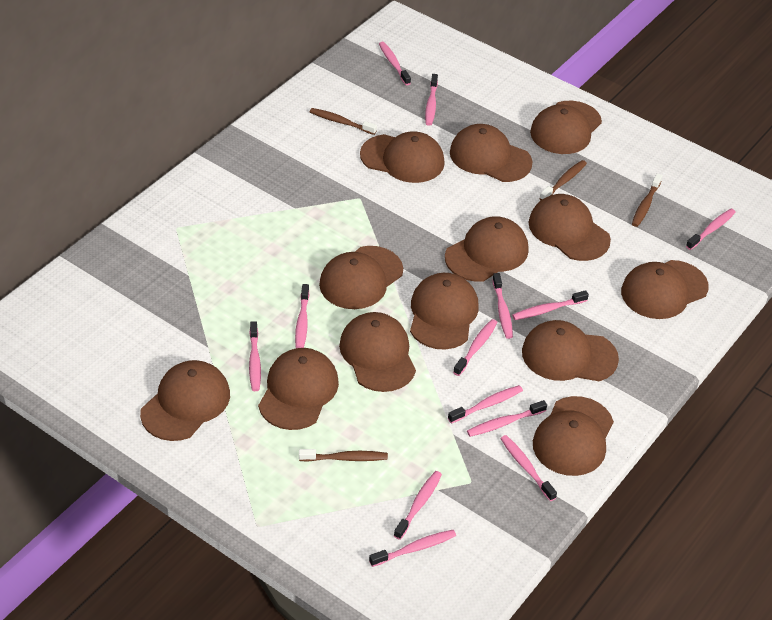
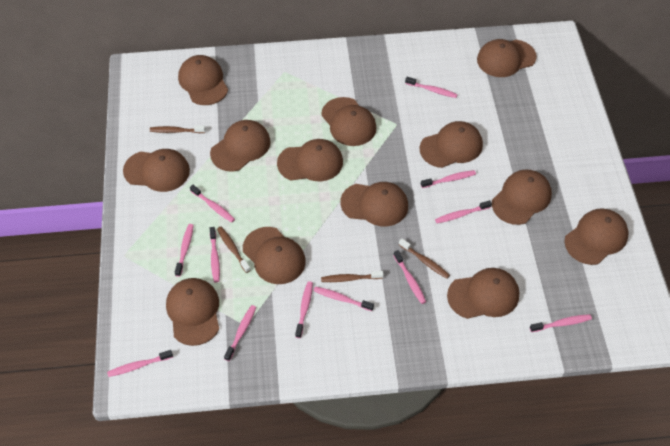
pink toothbrush: [249,321,261,391] [295,284,309,348] [369,530,456,567] [379,42,411,85] [394,471,442,540] [425,74,438,126] [448,385,523,424] [453,319,498,376] [467,400,547,437] [492,273,513,339] [500,435,557,501] [512,290,589,320] [686,209,736,250] = 13 -> [107,350,173,377] [175,224,194,277] [190,185,235,222] [210,227,220,282] [224,305,256,361] [295,281,313,338] [314,286,374,311] [393,250,426,304] [405,77,458,98] [421,170,476,188] [435,200,492,223] [530,314,592,332] = 12

